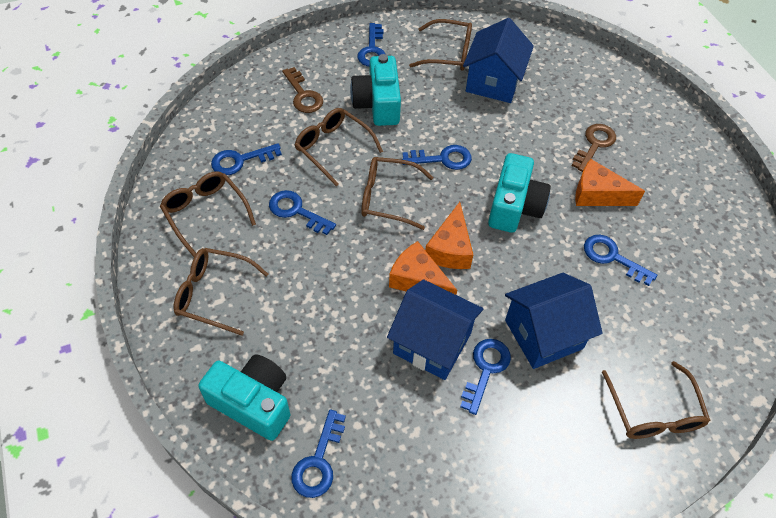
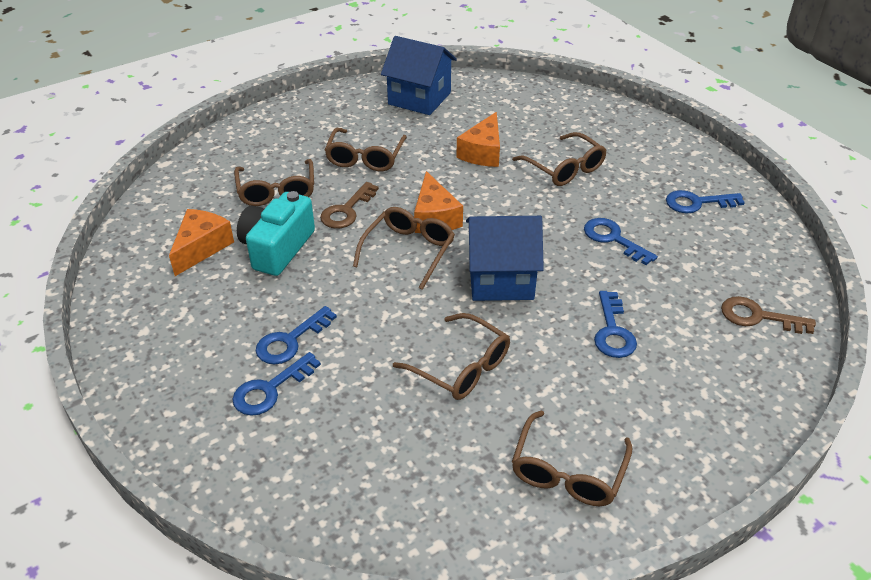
blue house: [387,279,483,380] [463,18,534,103] [505,273,603,369] = 3 -> [381,36,457,115] [466,216,544,301] = 2
blue key: [211,143,282,175] [269,190,336,235] [291,409,346,498] [357,23,386,67] [402,145,472,170] [460,339,511,415] [584,235,657,286] = 7 -> [232,352,321,416] [256,306,337,365] [584,218,658,265] [594,291,637,358] [666,190,745,213] = 5
turquoise camera: [198,354,290,441] [350,54,401,126] [488,153,551,233] = 3 -> [237,191,315,276] = 1

